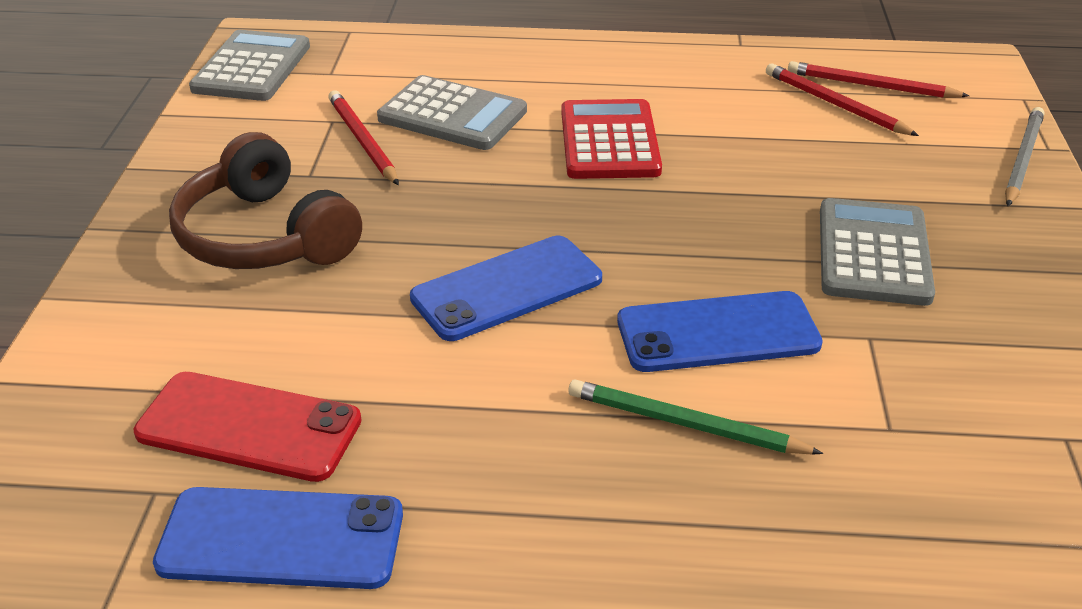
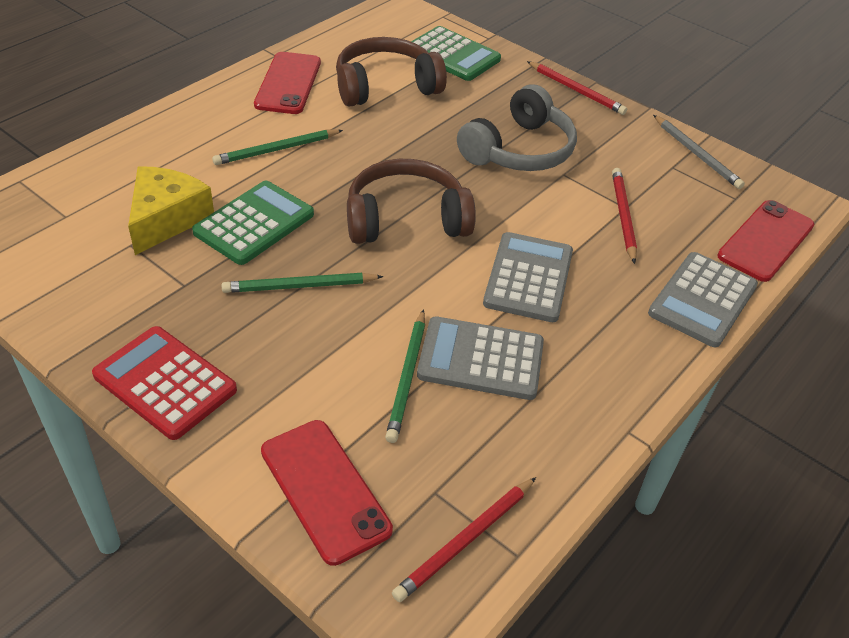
blue phone: [153,487,403,589] [410,236,602,341] [617,291,823,372] = 3 -> none = 0
brown headphones: [169,132,362,269] = 1 -> [336,37,447,107] [347,159,476,244] = 2
green calculator: none = 0 -> [192,181,314,265] [411,26,501,81] = 2
green pencil: [568,379,823,455] = 1 -> [212,129,343,165] [222,273,384,293] [385,309,425,443] = 3
grey headphones: none = 0 -> [457,84,577,171] = 1
red phone: [134,372,361,482] = 1 -> [254,52,321,114] [261,420,393,566] [718,200,814,282] = 3
yellow cheese: none = 0 -> [128,166,214,255] = 1

